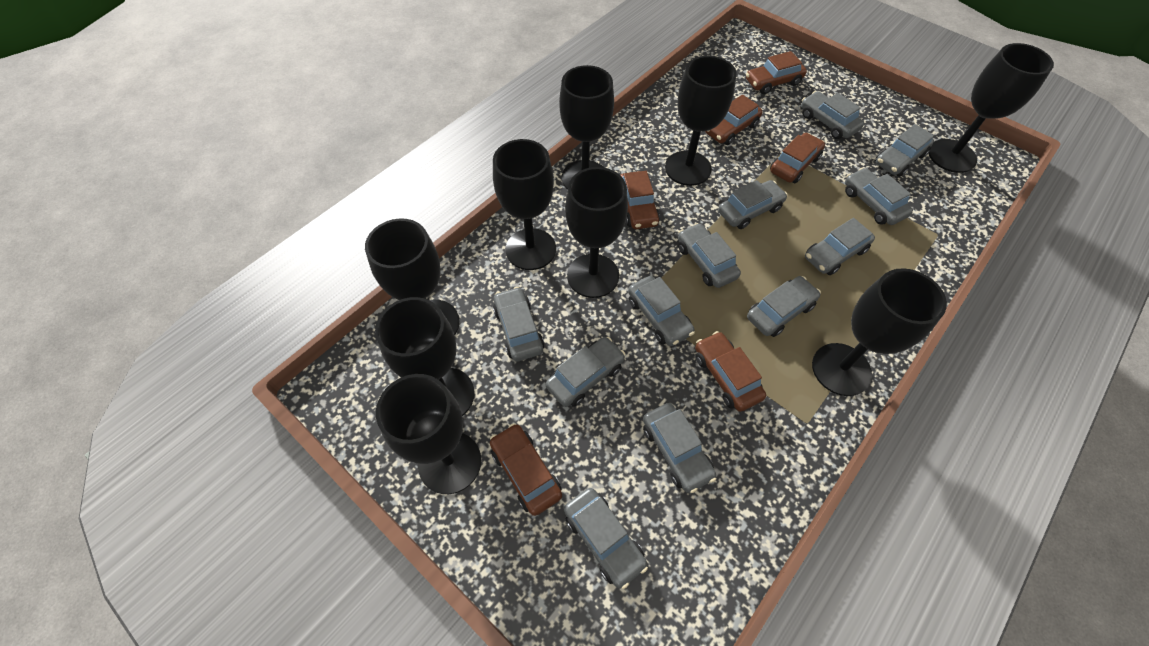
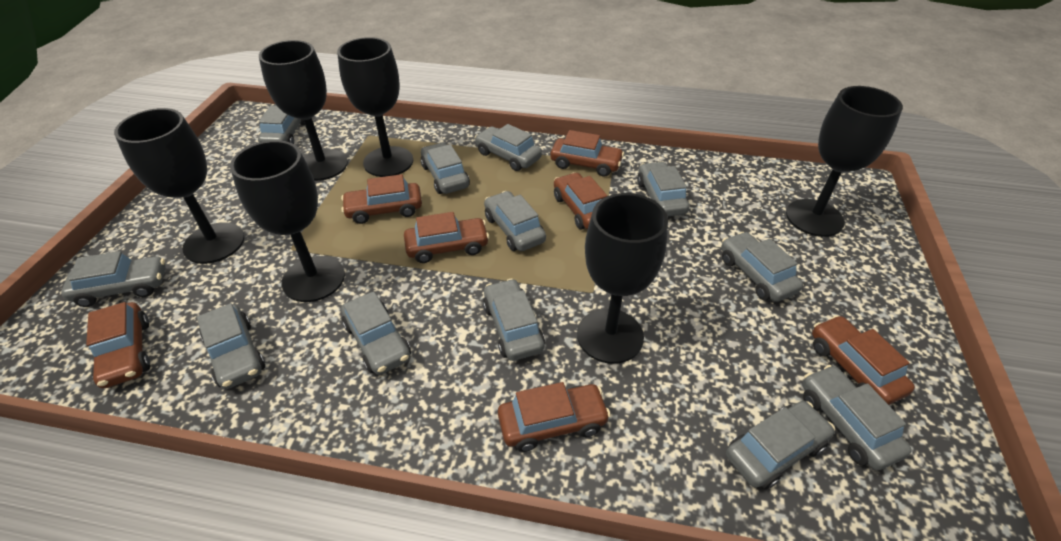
black goblet: [365,218,460,335] [375,297,475,416] [376,374,481,494] [493,139,556,270] [559,65,614,190] [565,167,628,298] [665,56,736,186] [812,268,947,396] [928,43,1054,173] = 9 -> [114,108,245,264] [230,140,345,302] [259,40,348,181] [337,37,413,177] [577,193,668,364] [786,86,903,237] = 6
brown car: [490,423,562,516] [620,171,660,229] [695,331,766,412] [705,95,762,145] [746,51,807,94] [770,133,825,183] = 6 -> [86,302,150,388] [341,174,422,224] [404,212,489,263] [498,382,611,452] [550,130,624,177] [554,172,607,230] [812,315,915,405] = 7

